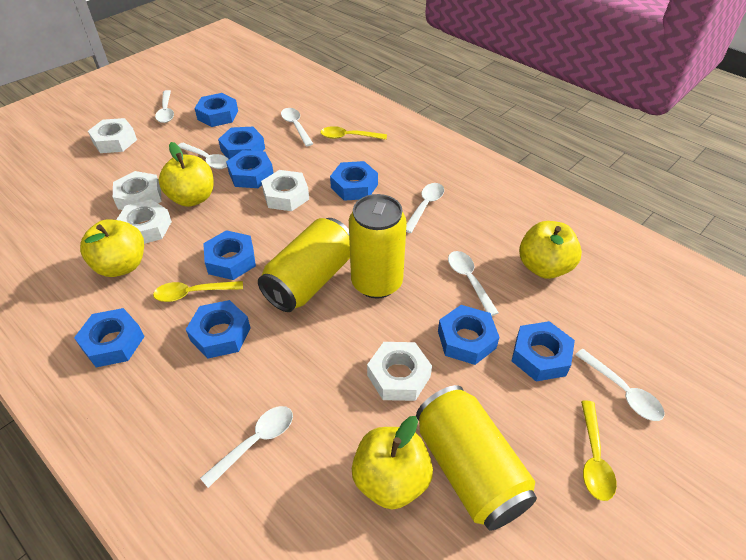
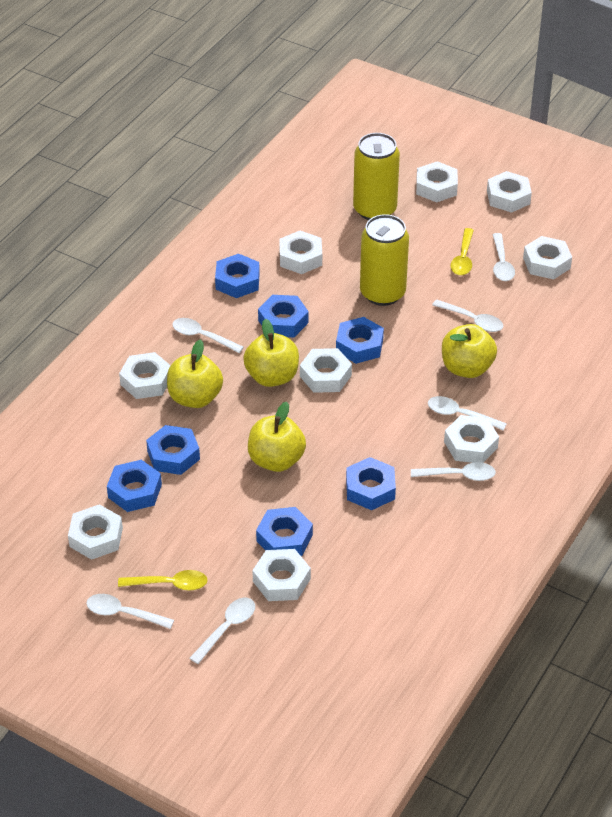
blue nut: [74,308,145,367] [186,300,251,359] [195,93,238,127] [203,230,256,280] [218,127,265,159] [226,150,273,188] [330,161,378,201] [438,305,500,365] [512,321,575,381] = 9 -> [107,460,162,512] [146,425,200,475] [215,254,260,298] [256,507,313,556] [258,295,309,337] [336,317,384,364] [346,457,396,510] = 7
white nut: [88,118,137,153] [113,171,162,210] [116,199,172,244] [261,170,309,211] [367,342,432,401] = 5 -> [68,504,123,560] [119,352,171,399] [252,549,311,601] [279,231,322,274] [300,348,352,393] [416,161,458,202] [444,415,499,463] [487,171,532,213] [523,236,572,279] = 9
yellow can: [258,218,350,312] [349,194,407,298] [416,385,537,531] = 3 -> [353,133,400,220] [360,214,409,306] = 2
yellow spoon: [153,281,243,302] [320,126,387,140] [581,400,617,501] = 3 -> [118,570,208,591] [451,228,474,275] = 2

